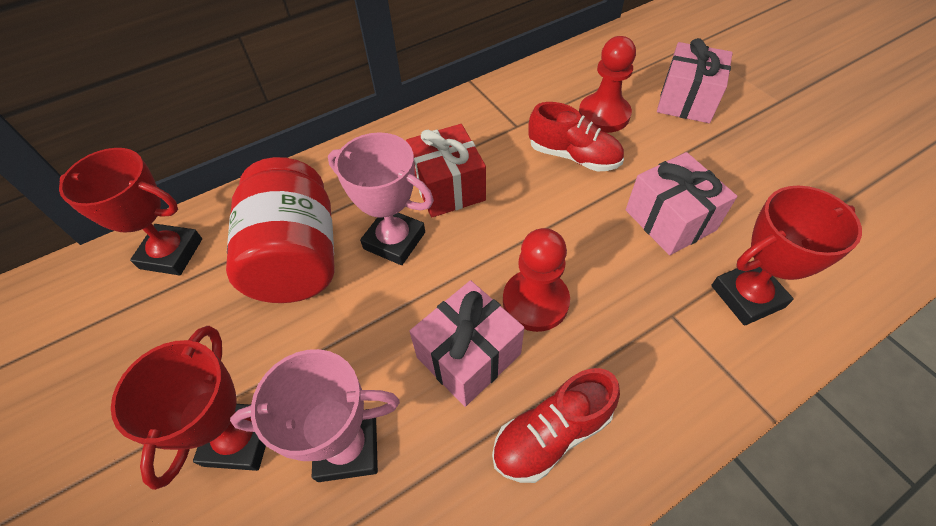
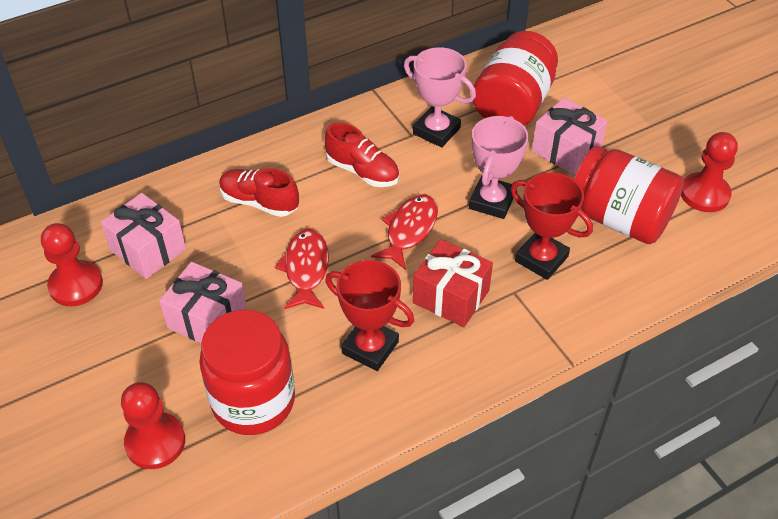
red fish: none = 0 -> [275,229,329,309] [371,194,438,270] = 2
red jar: [226,157,335,303] = 1 -> [199,309,295,435] [473,31,558,126] [574,146,684,244] = 3
red pawn: [503,228,570,332] [579,36,636,133] = 2 -> [41,223,103,306] [121,382,185,469] [681,132,738,212] = 3
red trophy: [59,148,202,275] [111,326,266,490] [711,186,862,326] = 3 -> [325,260,414,371] [511,172,593,280] = 2

